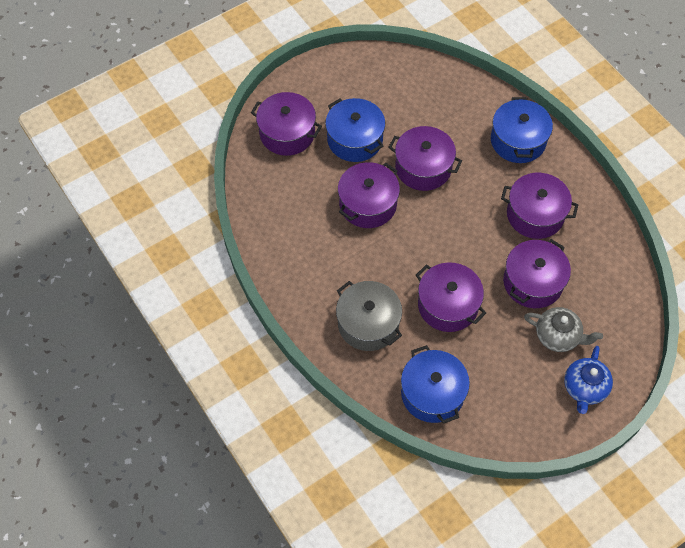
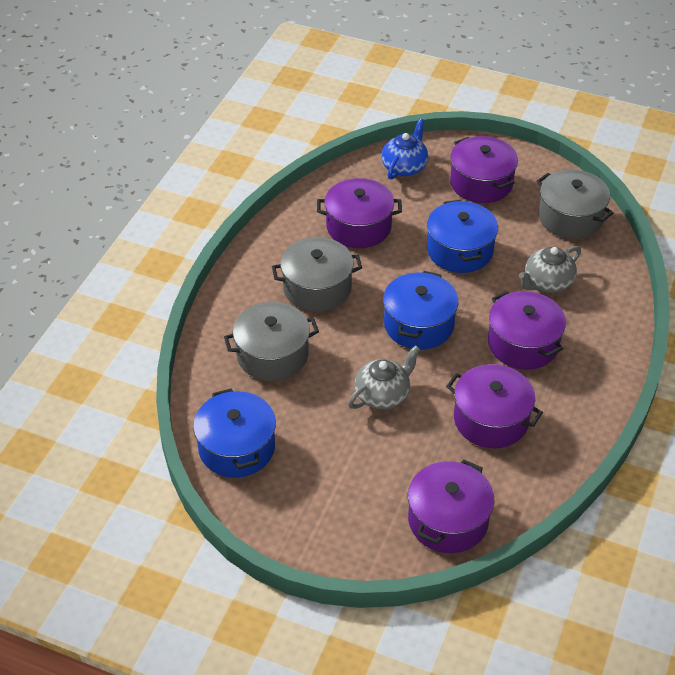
grey pot: [336,281,402,351] = 1 -> [224,302,319,381] [272,237,362,312] [537,169,613,239] = 3
grey teapot: [524,307,603,352] = 1 -> [348,345,420,410] [519,246,581,293] = 2
purple pot: [251,92,322,156] [338,162,400,228] [388,126,462,191] [416,262,486,332] [501,173,578,239] [503,239,571,308] = 6 -> [317,178,402,248] [408,459,494,553] [446,364,543,448] [450,136,518,203] [488,291,566,370] = 5

